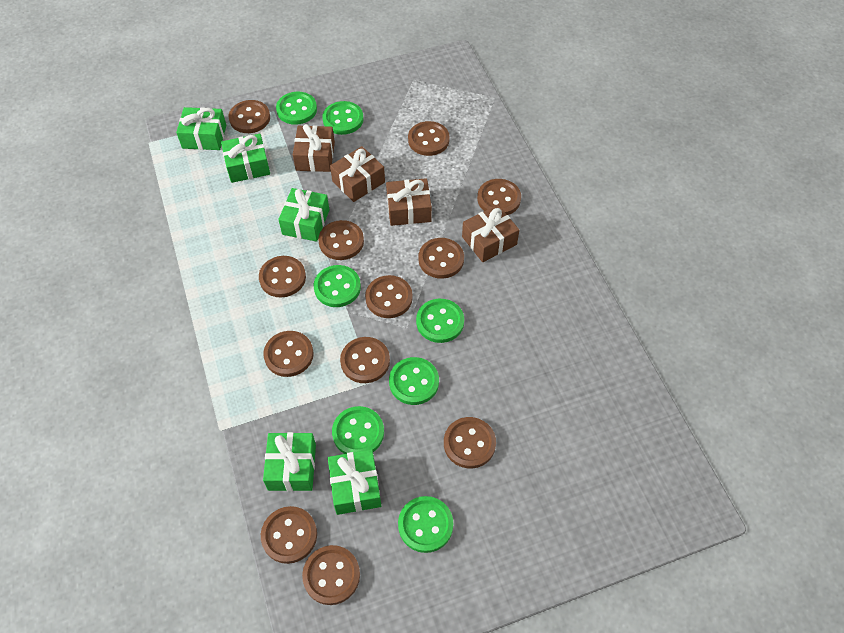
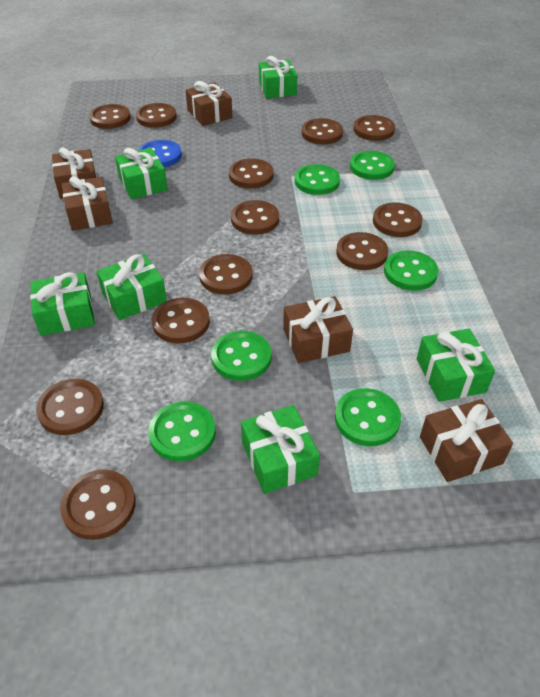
blue button: none = 0 -> [138,140,182,167] = 1
brown gift: [293,124,335,172] [330,146,385,202] [386,178,432,226] [462,205,519,262] = 4 -> [52,147,97,199] [62,176,113,231] [186,81,232,126] [283,296,353,363] [420,399,513,482] = 5
green button: [276,92,317,125] [314,265,361,307] [322,101,364,135] [332,406,384,454] [389,357,439,405] [398,496,453,553] [416,299,464,343] = 7 -> [148,402,216,462] [211,331,272,381] [295,164,340,195] [335,388,401,446] [350,151,395,180] [384,250,439,291] = 6
green gift: [176,107,226,150] [221,134,270,183] [263,432,316,491] [278,188,329,242] [328,449,381,515] = 5 -> [30,272,95,336] [97,254,167,320] [115,148,168,199] [241,405,320,494] [259,56,297,98] [417,329,495,402] = 6

